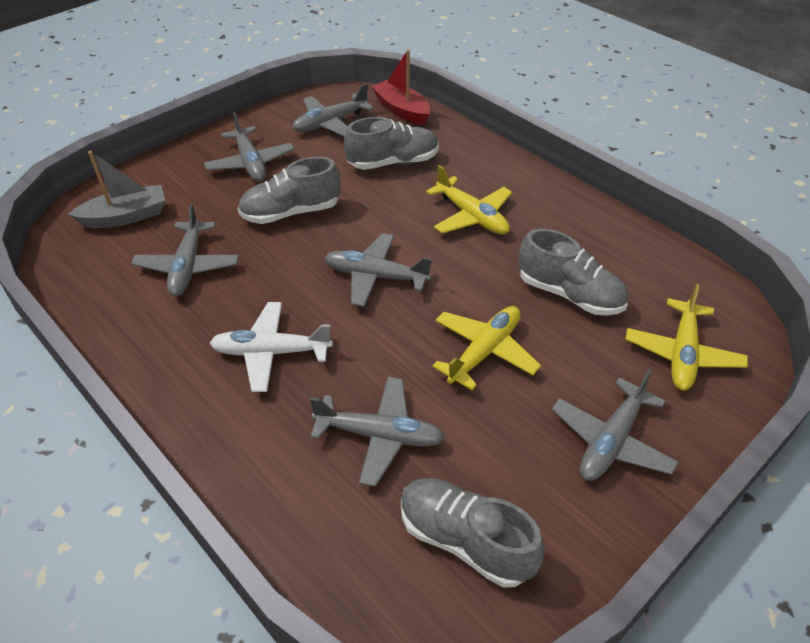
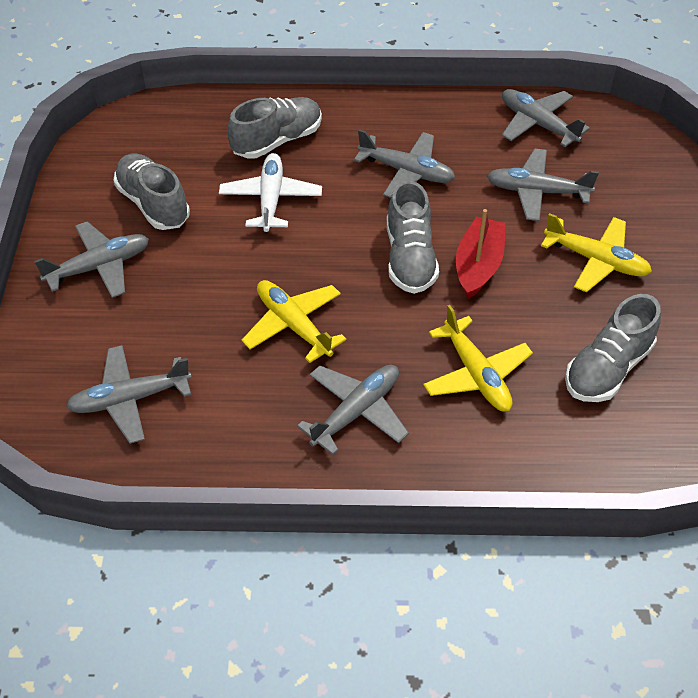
grey boat: [68,151,166,228] = 1 -> none = 0

